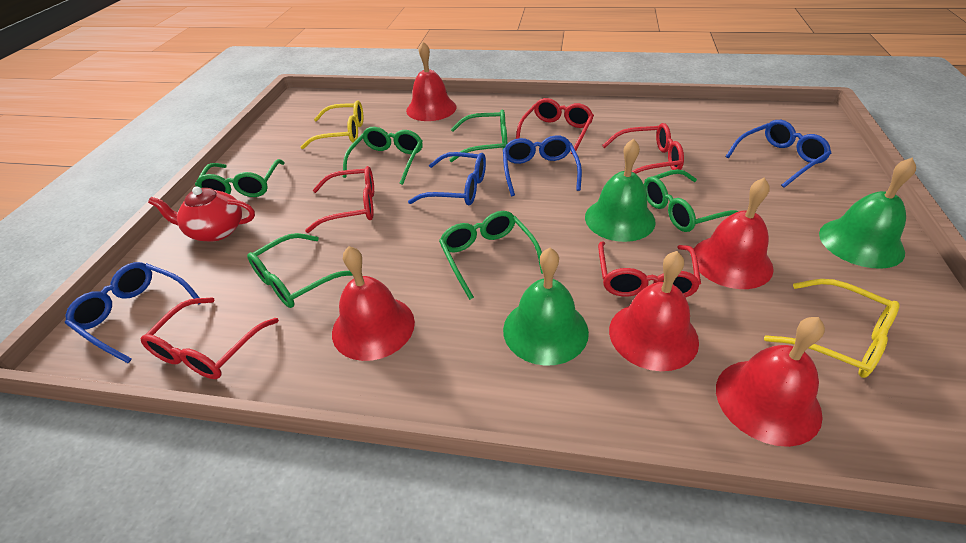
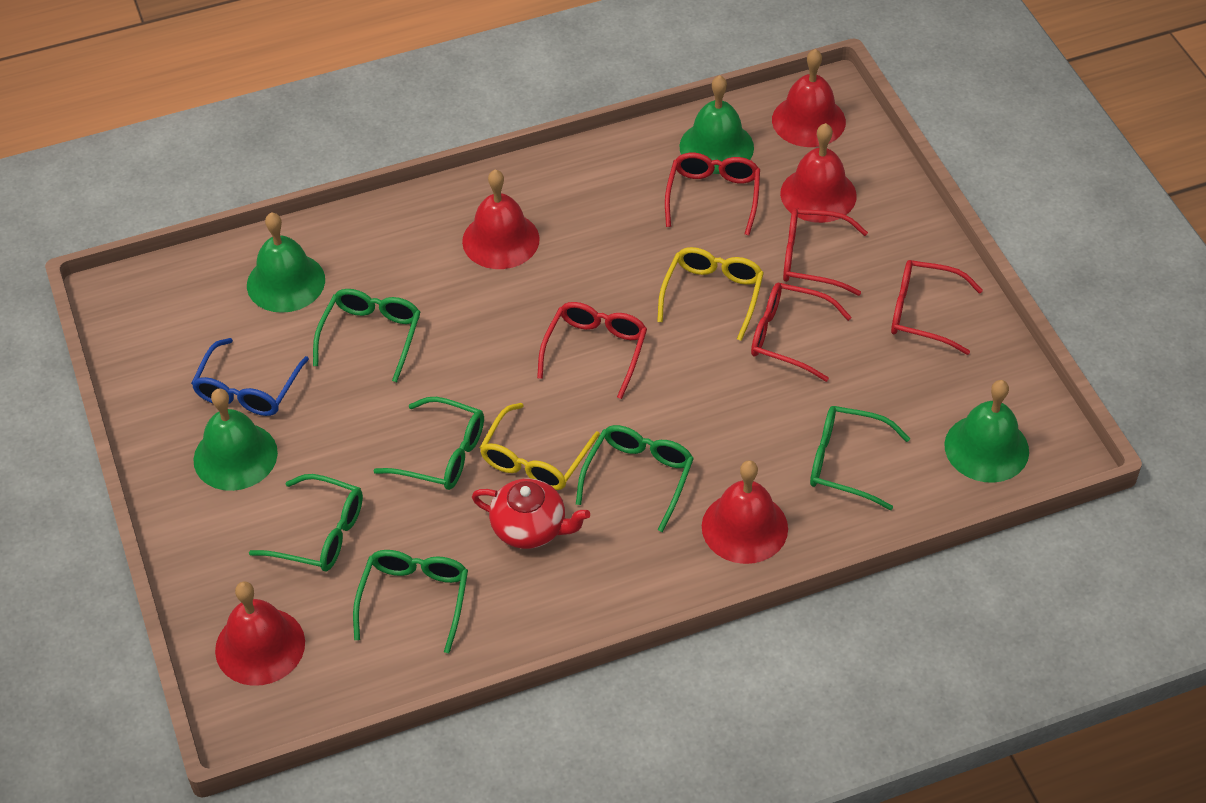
blue glasses: [65,262,201,363] [408,152,486,205] [503,135,582,196] [725,120,832,188] = 4 -> [191,338,309,416] = 1
green bell: [503,248,589,366] [585,139,656,242] [819,157,916,269] = 3 -> [194,389,278,491] [247,212,325,313] [679,75,754,174] [944,380,1029,483] = 4

